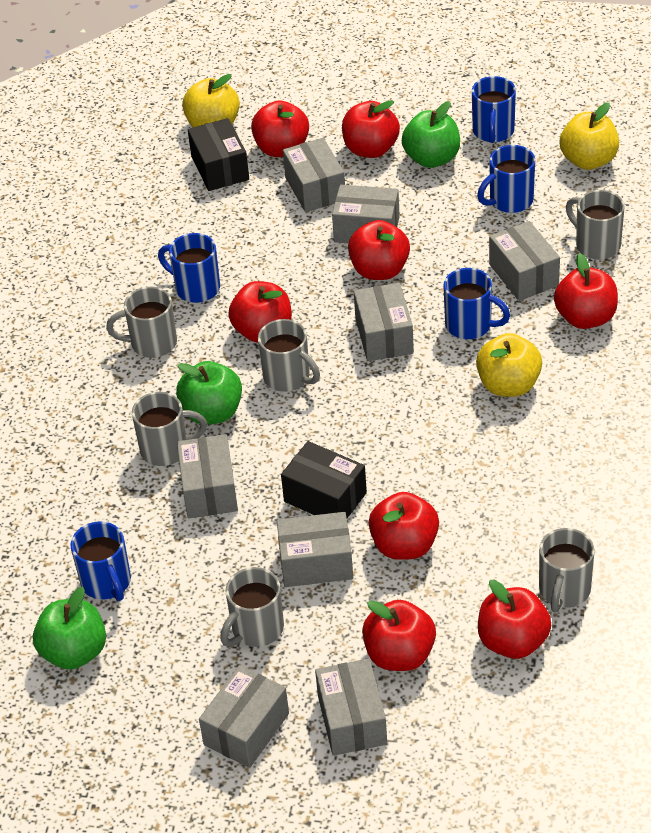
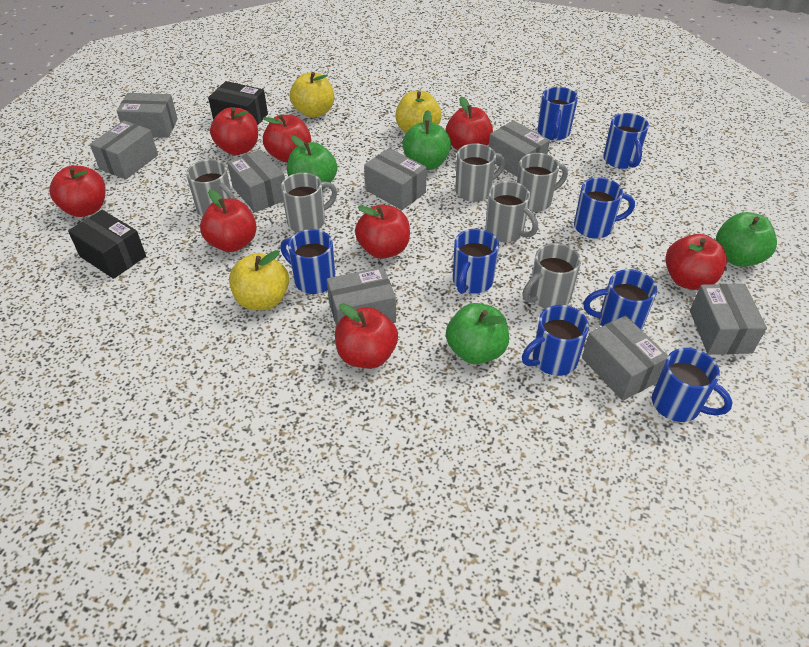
blue mug: [71,521,131,601] [158,233,220,303] [444,268,510,339] [472,76,516,143] [477,145,535,213] = 5 -> [280,229,335,294] [453,229,499,294] [522,305,589,376] [537,87,578,141] [574,177,635,238] [583,269,657,330] [603,113,649,169] [652,348,733,422] = 8
green apple: [33,587,106,670] [176,361,242,425] [402,101,460,168] = 3 -> [287,136,337,190] [402,110,451,170] [446,303,509,364] [716,212,777,267] = 4

